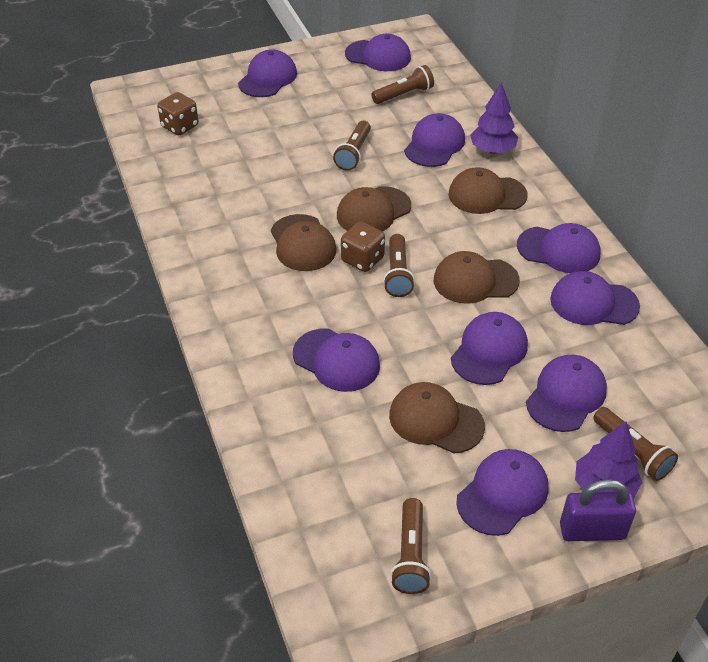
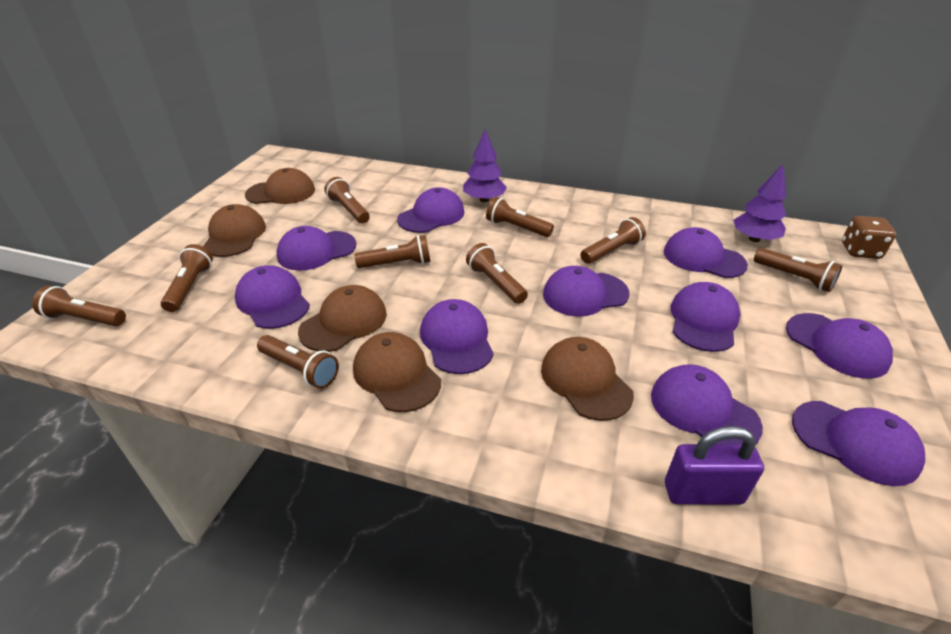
brown dice: [157,92,199,135] [341,221,385,272] = 2 -> [842,216,896,259] = 1
brown flashlight: [333,121,371,171] [371,65,434,104] [383,234,415,297] [391,498,431,594] [593,407,678,481] = 5 -> [32,286,126,326] [161,244,213,312] [257,335,339,389] [324,177,370,223] [355,235,431,268] [466,243,528,304] [486,197,554,237] [581,217,646,264] [754,248,843,292] = 9
purple cap: [238,49,297,97] [293,328,380,392] [345,33,411,71] [404,113,465,167] [451,312,528,385] [456,449,548,536] [517,223,601,273] [526,355,607,432] [550,271,640,325] = 9 -> [235,265,310,329] [276,226,357,271] [397,187,464,233] [420,299,494,374] [543,266,630,317] [651,364,763,444] [664,227,748,278] [670,282,740,352] [786,313,893,379] [792,401,925,486] = 10

